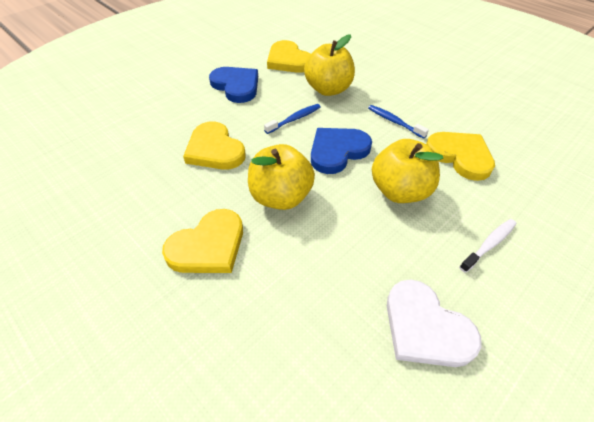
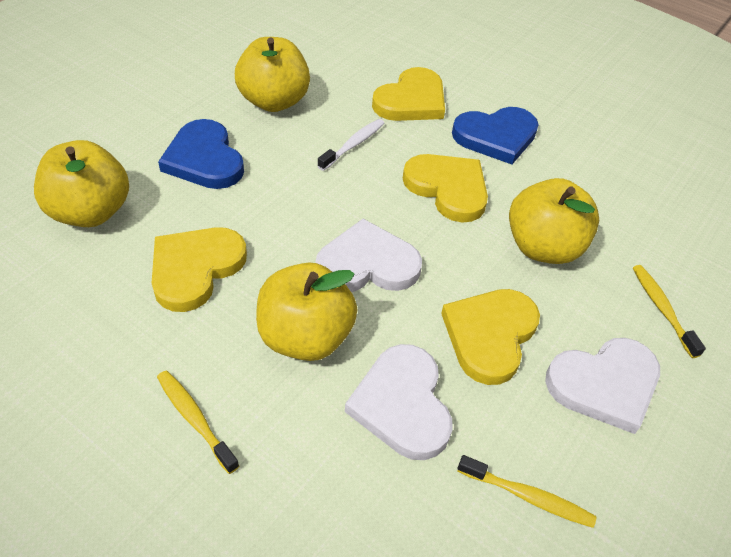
blue toothbrush: [264,104,320,134] [368,105,429,139] = 2 -> none = 0
white heart: [387,279,482,367] = 1 -> [315,219,422,292] [345,344,453,460] [545,338,660,434] = 3
yellow apple: [248,144,315,210] [304,34,355,96] [372,139,443,203] = 3 -> [34,140,129,227] [235,37,310,112] [256,262,357,361] [509,178,599,264] = 4
yellow toothbrush: none = 0 -> [157,371,239,474] [458,455,597,528] [633,265,706,358] = 3

